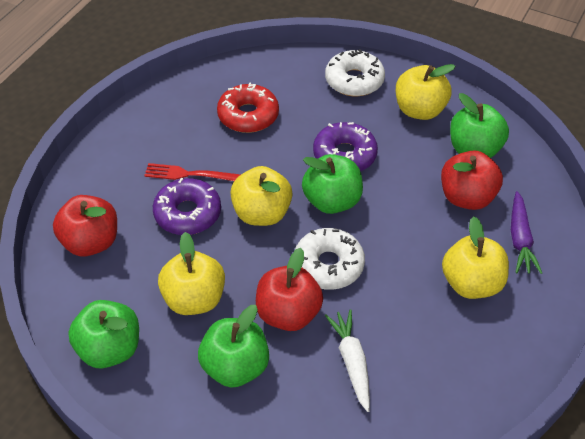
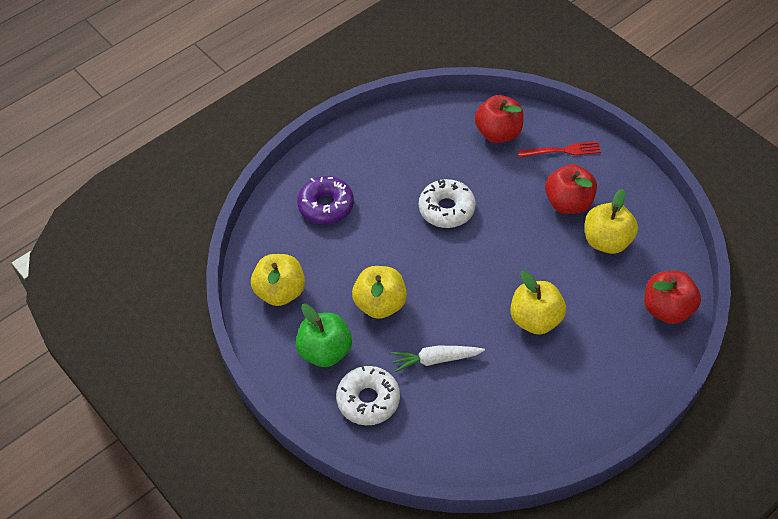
green apple: [68,300,139,368] [198,305,269,388] [302,154,363,214] [450,93,509,158] = 4 -> [296,304,352,367] = 1
purple carrot: [511,191,542,274] = 1 -> none = 0
purple donut: [153,178,221,235] [313,122,378,171] = 2 -> [297,176,354,224] = 1
red donut: [217,83,279,133] = 1 -> none = 0

